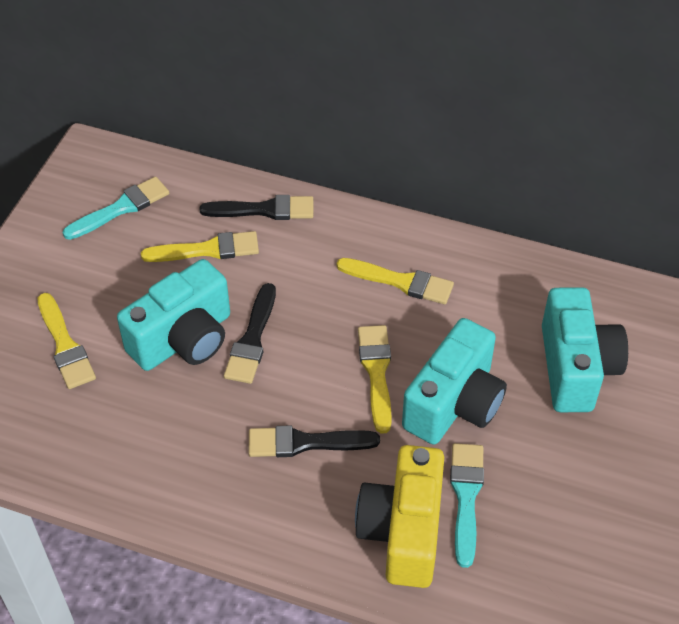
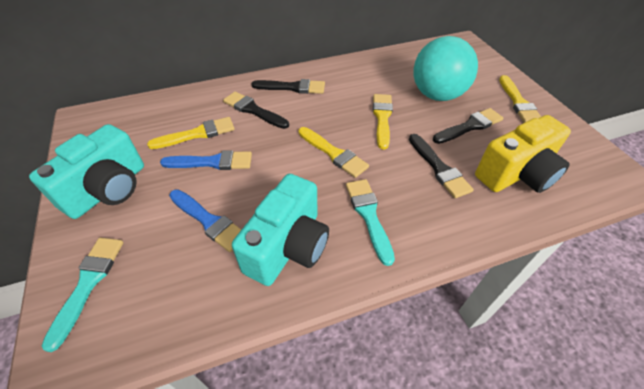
black brush: [199,195,313,220] [224,283,276,384] [249,425,380,457] = 3 -> [223,92,289,129] [251,79,325,94] [409,134,474,198] [433,108,503,144] = 4
blue brush: none = 0 -> [160,150,252,170] [169,189,241,252] = 2
turquoise ball: none = 0 -> [413,36,478,101] = 1
turquoise camera: [117,259,230,371] [402,318,507,445] [542,287,628,412] = 3 -> [29,124,144,219] [232,174,329,286] = 2

